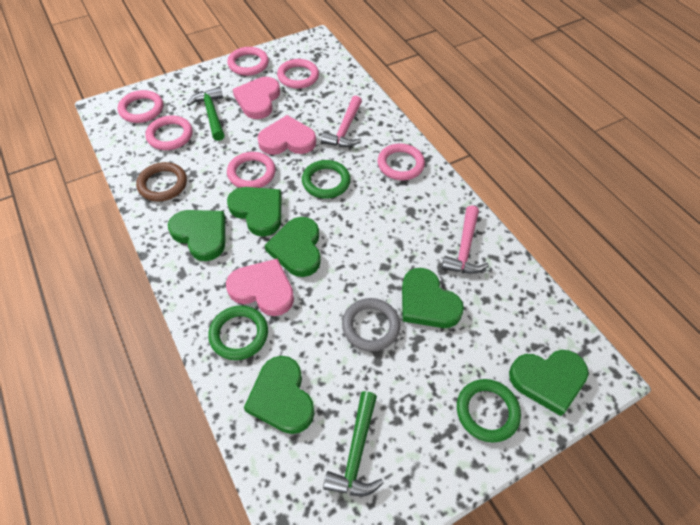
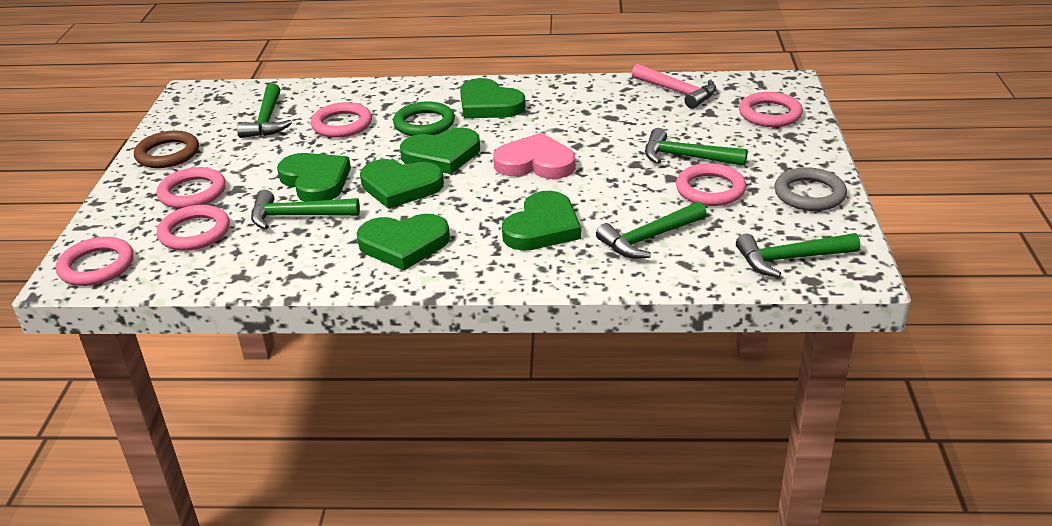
green hammer: [187,87,225,141] [323,391,384,496] = 2 -> [237,83,292,138] [251,190,360,230] [596,201,707,259] [645,128,748,166] [736,233,860,278] = 5
green ring: [208,305,268,360] [302,160,351,199] [457,379,521,442] = 3 -> [393,101,455,136] = 1
pink hammer: [321,96,362,147] [441,205,489,274] = 2 -> [632,64,716,109] = 1
pink heart: [226,258,294,316] [233,77,280,119] [257,115,316,155] = 3 -> [493,132,576,179] = 1

